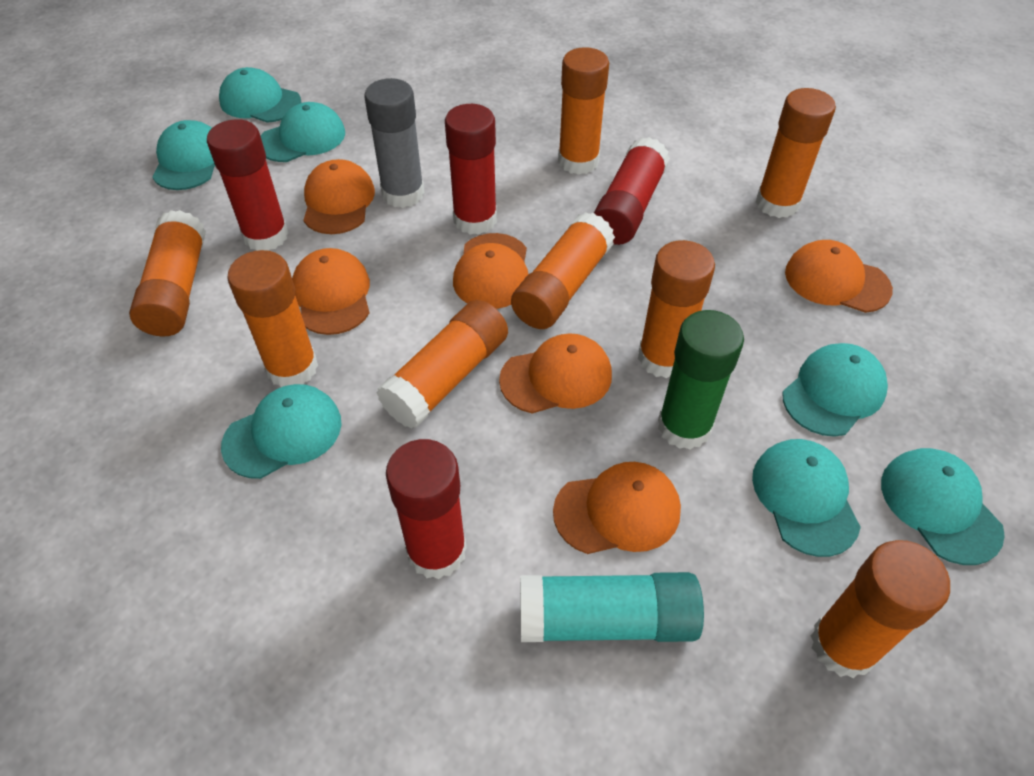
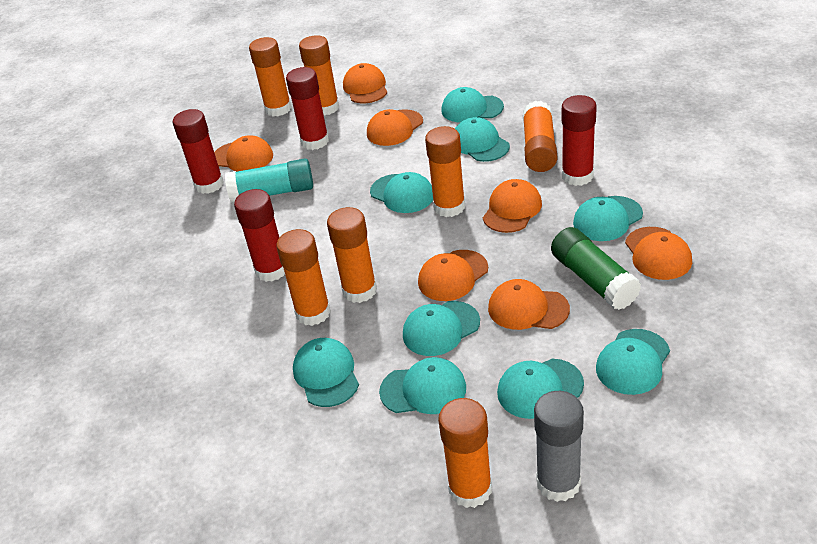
orange cap: [292,248,370,335] [303,159,375,234] [453,233,529,309] [499,333,612,413] [553,462,681,554] [785,240,893,313] = 6 -> [214,135,273,172] [343,63,387,103] [367,109,423,146] [418,250,488,301] [483,179,542,233] [488,279,570,330] [625,227,692,280] = 7
orange glue stick: [129,210,206,336] [227,250,318,387] [377,300,508,429] [511,212,615,329] [558,47,609,175] [638,240,715,378] [756,88,836,218] [811,540,950,678] = 8 -> [249,37,292,116] [276,229,331,326] [299,35,339,116] [327,207,377,303] [425,126,465,217] [438,398,492,508] [523,101,557,172] = 7
turquoise cap: [153,120,215,190] [219,67,301,123] [221,384,341,479] [260,102,345,162] [752,439,861,557] [782,343,888,437] [881,448,1005,565] = 7 -> [293,338,359,407] [370,172,433,213] [379,357,466,414] [403,301,480,356] [441,87,504,122] [455,117,510,162] [497,359,584,419] [573,196,643,241] [596,329,670,395] = 9

